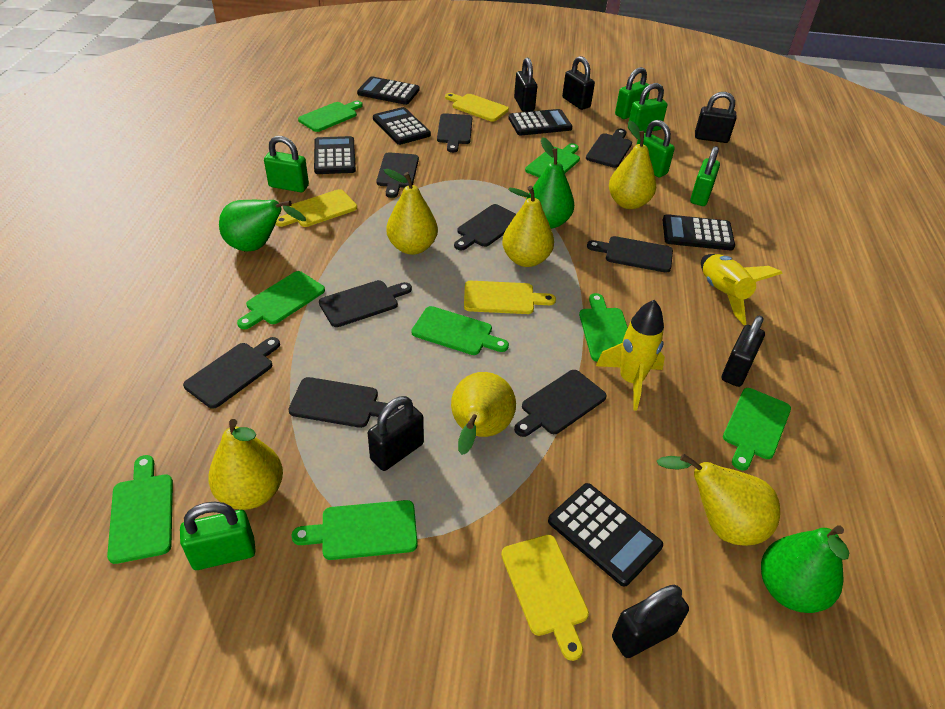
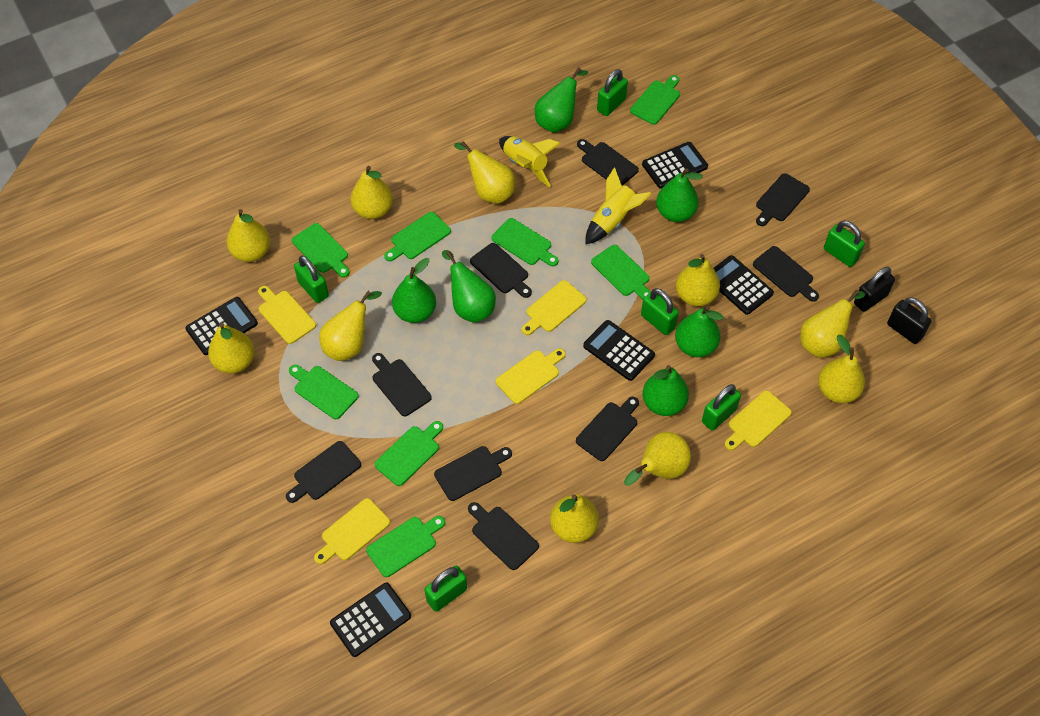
black calculator: [314,136,356,174] [357,76,419,105] [373,107,431,145] [508,109,572,136] [548,483,663,587] [663,214,735,251] = 6 -> [185,297,258,355] [330,583,411,657] [583,320,655,381] [642,142,708,189] [713,255,774,315] = 5
black padlock: [368,396,424,471] [514,58,537,112] [562,56,595,110] [612,585,689,658] [695,92,737,143] [722,315,765,387] = 6 -> [854,267,895,312] [887,297,931,344] = 2
green pear: [219,200,306,251] [526,137,574,229] [761,525,849,613] = 3 -> [392,258,436,323] [442,250,496,323] [535,67,589,133] [642,365,689,416] [656,168,703,222] [675,306,723,357] = 6
yellow cutting board: [276,189,357,227] [445,93,509,122] [464,281,556,314] [501,535,589,661] = 4 -> [258,286,316,344] [314,498,390,564] [496,348,565,404] [521,280,587,335] [725,390,792,450] = 5
yellow pear: [208,419,283,510] [384,169,438,255] [451,372,516,455] [502,186,554,267] [609,120,656,209] [657,453,780,546] = 6 -> [208,323,254,374] [227,209,270,262] [319,291,382,361] [350,166,393,219] [454,141,515,204] [550,494,599,543] [624,432,691,486] [676,254,720,306] [800,290,865,358] [818,335,865,403] = 10

